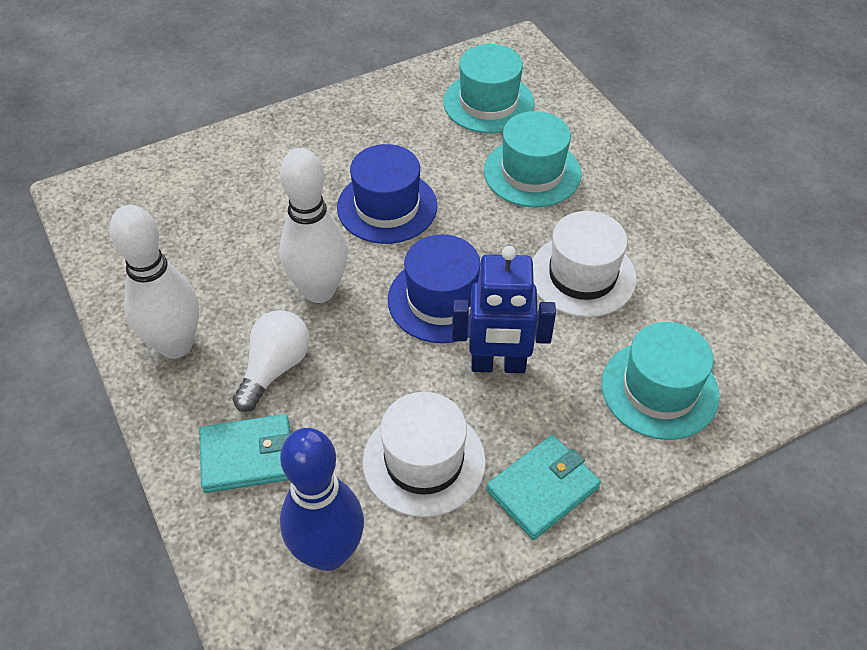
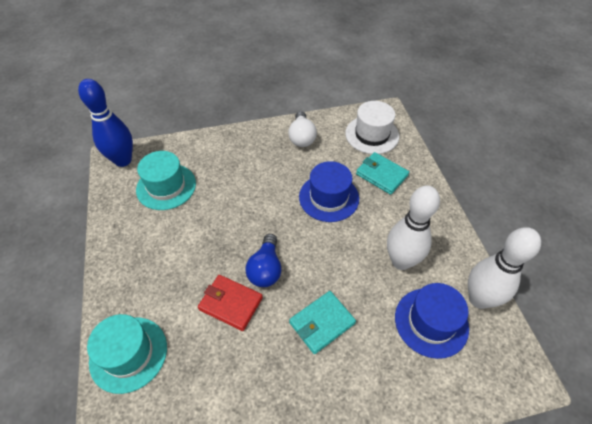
blue light bulb: none = 0 -> [245,234,282,287] = 1
blue robot: [452,246,556,373] = 1 -> none = 0
red wallet: none = 0 -> [198,275,263,331] = 1
turquoise hat: [443,44,535,133] [484,111,581,207] [602,322,720,440] = 3 -> [87,314,167,394] [136,151,196,210] = 2
white hat: [363,392,486,517] [532,211,636,317] = 2 -> [345,101,399,154] = 1

